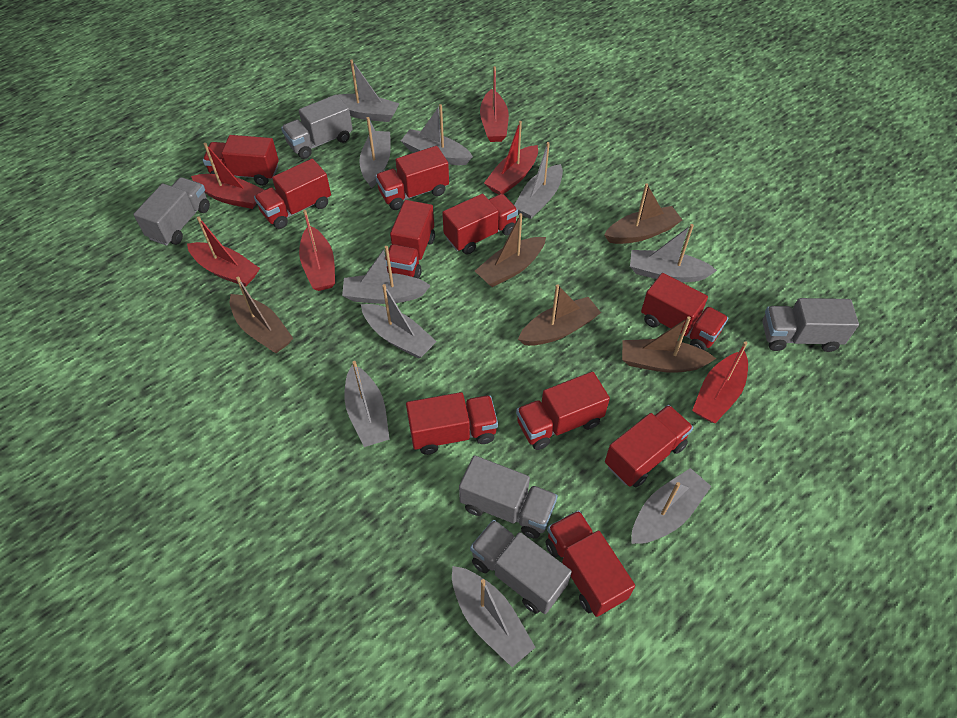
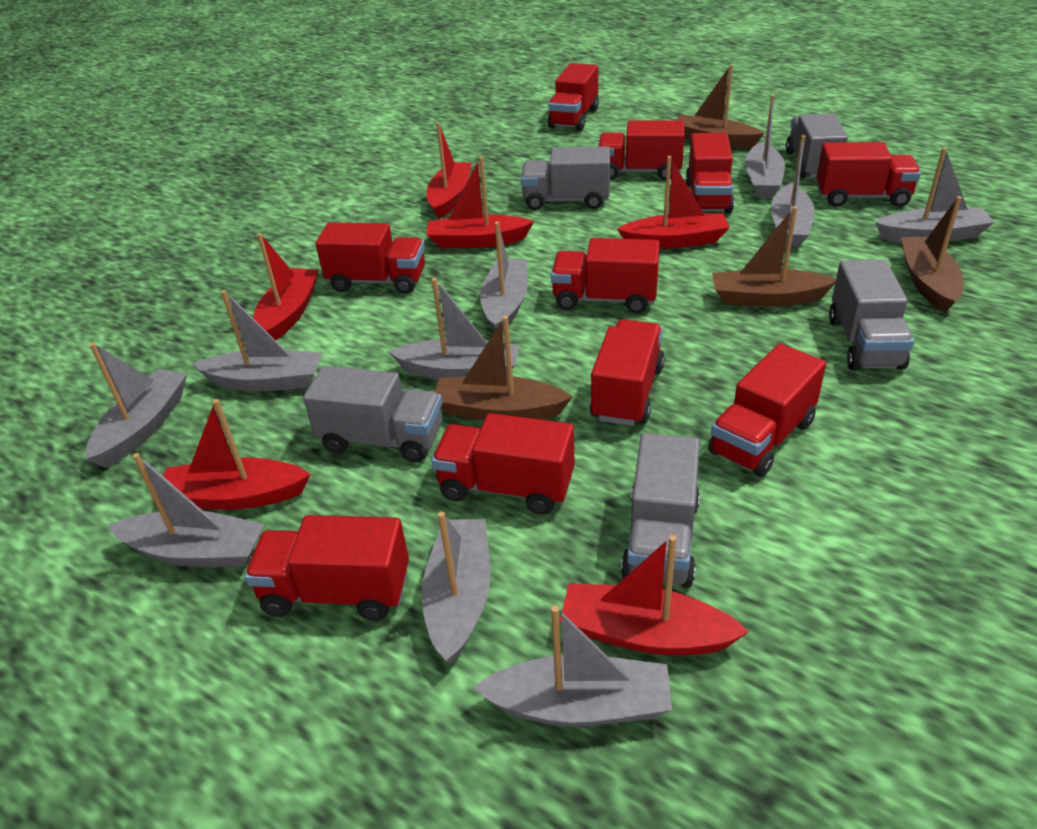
brown boat: [230,276,294,353] [475,213,546,287] [518,284,601,346] [604,183,682,244] [622,316,716,373] = 5 -> [435,316,573,420] [676,65,765,148] [712,206,836,307] [901,196,964,313] = 4

